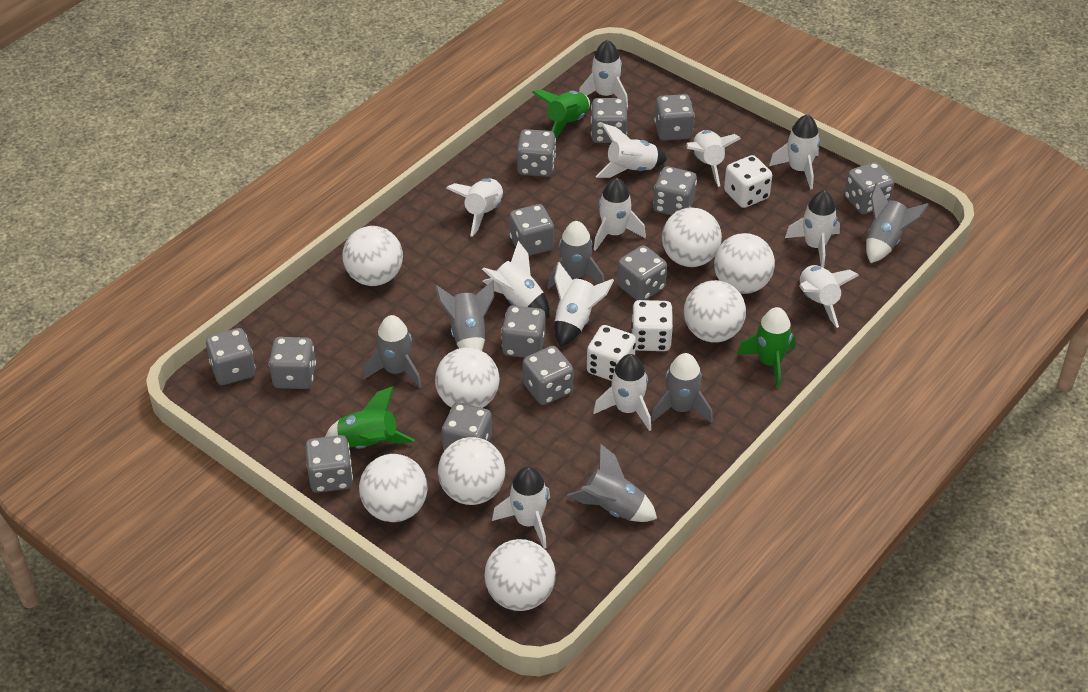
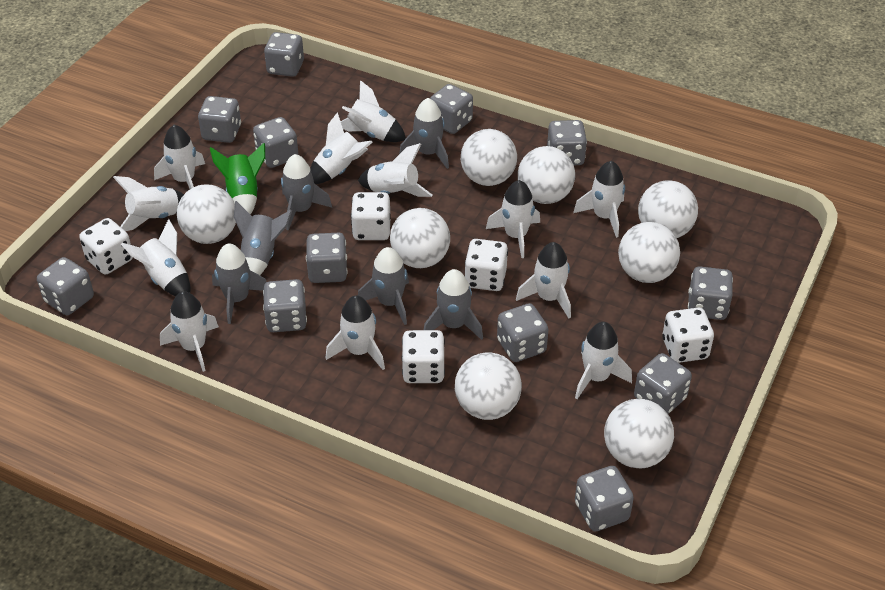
green rocket: [325,386,415,449] [532,90,590,138] [737,307,796,388] = 3 -> [210,143,265,214] = 1
grey dice: [206,328,255,385] [269,337,316,389] [305,435,353,493] [442,402,492,451] [501,305,546,358] [509,204,554,256] [517,129,556,177] [522,346,574,405] [591,98,627,143] [617,245,667,300] [653,166,697,215] [654,94,695,141] [844,162,894,214] = 13 -> [37,257,94,315] [198,96,241,143] [253,117,299,168] [263,279,307,332] [264,32,304,77] [306,233,347,283] [430,84,473,134] [497,303,549,362] [547,120,587,165] [575,466,634,531] [634,353,692,414] [688,266,733,320] = 12
white dice: [587,325,636,381] [631,300,673,351] [724,155,772,208] = 3 -> [79,218,133,275] [351,192,391,240] [402,330,445,383] [465,239,508,291] [662,308,714,363] = 5

